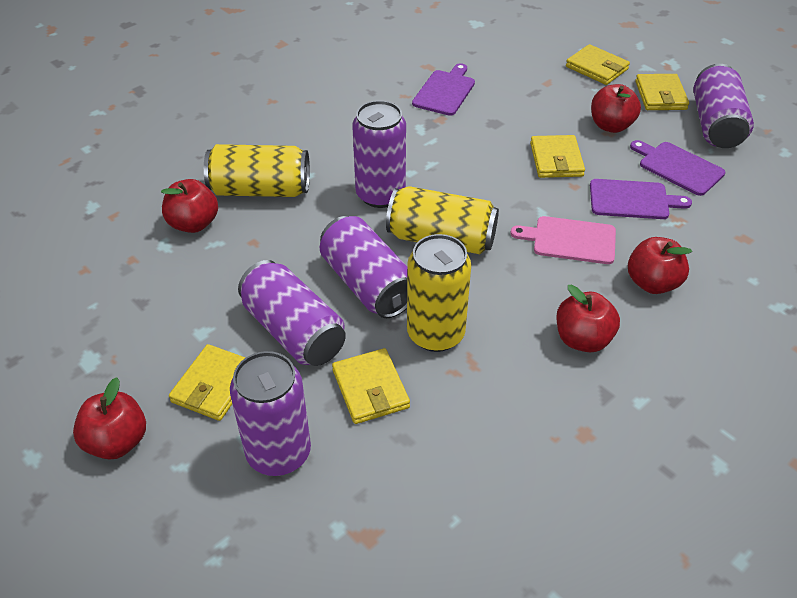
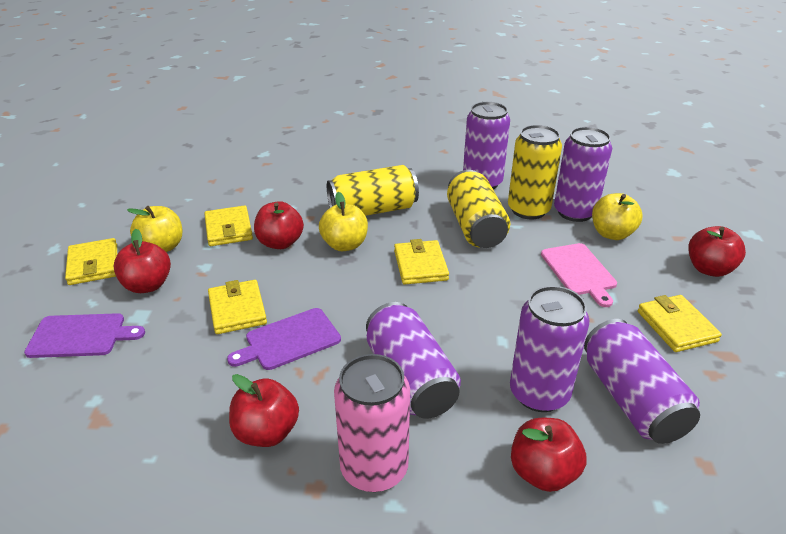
pink can: none = 0 -> [334,354,410,492] = 1
purple cutting board: [412,63,475,116] [590,179,692,219] [630,140,726,196] = 3 -> [24,313,145,358] [227,308,341,370] = 2
yellow apple: none = 0 -> [127,206,183,252] [319,192,368,251] [592,193,643,240] = 3

